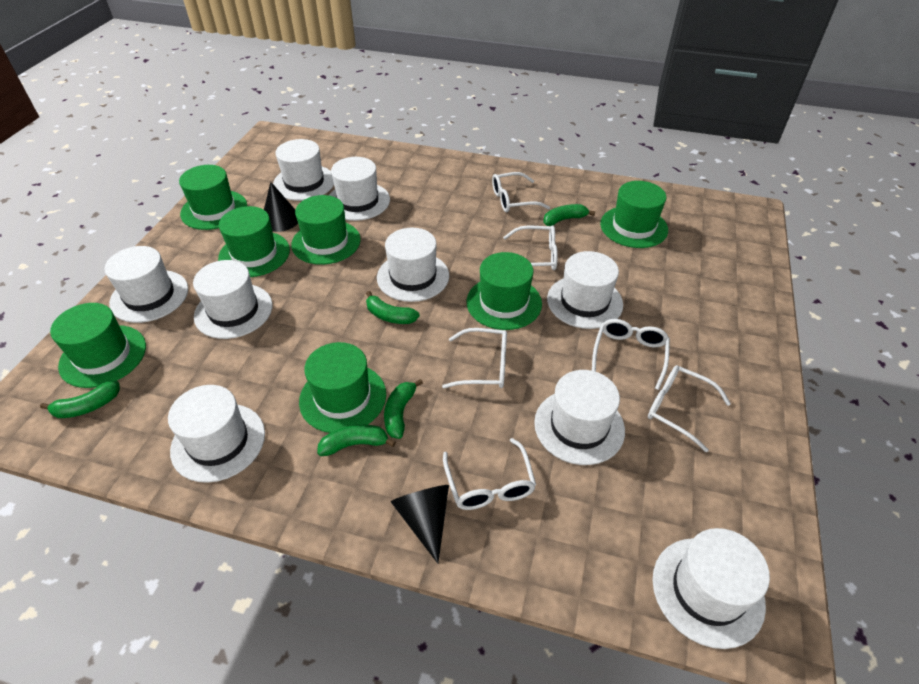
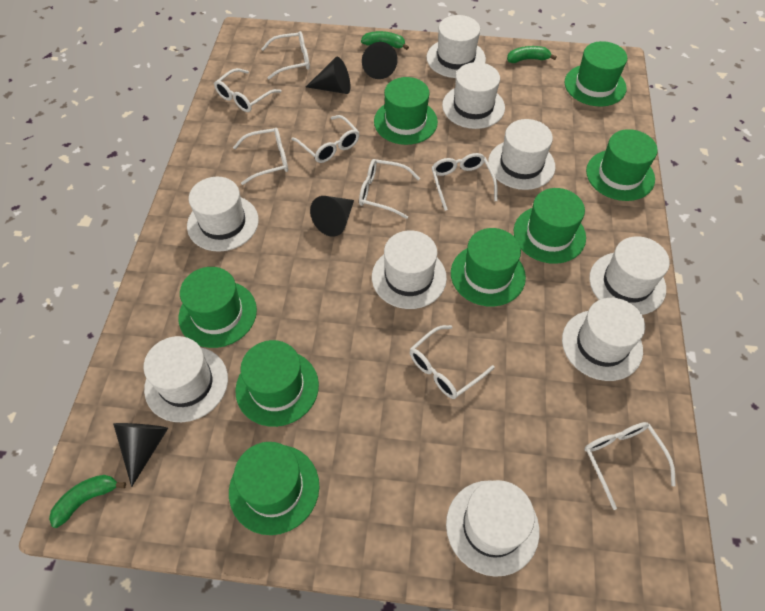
black cone: [264,182,298,232] [391,485,449,563] = 2 -> [113,423,168,487] [306,56,350,94] [310,196,354,237] [362,42,398,79] = 4
green banana: [40,381,120,418] [317,425,396,456] [366,291,420,324] [384,379,423,439] [543,204,595,226] = 5 -> [49,475,126,528] [361,31,409,50] [507,46,557,63] = 3
green hat: [50,303,146,388] [179,165,247,230] [218,206,290,277] [291,195,361,265] [299,342,386,433] [466,252,542,330] [600,181,668,248] = 7 -> [178,267,257,348] [229,442,319,535] [235,340,319,427] [374,77,438,145] [451,228,526,307] [514,188,586,264] [564,41,627,106] [586,129,658,201] = 8
white glasses: [442,328,507,388] [443,438,536,510] [492,172,550,212] [503,225,558,270] [592,319,670,390] [648,365,731,453] = 6 -> [214,68,282,112] [233,128,288,185] [262,31,310,79] [291,115,360,163] [359,159,420,219] [410,325,495,399] [431,153,498,211] [585,422,676,510] = 8

